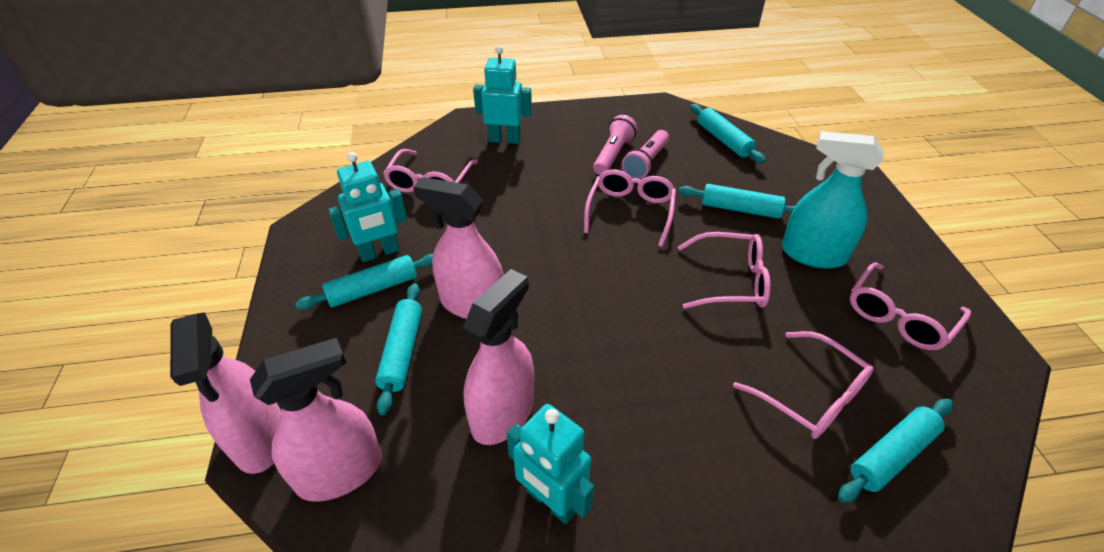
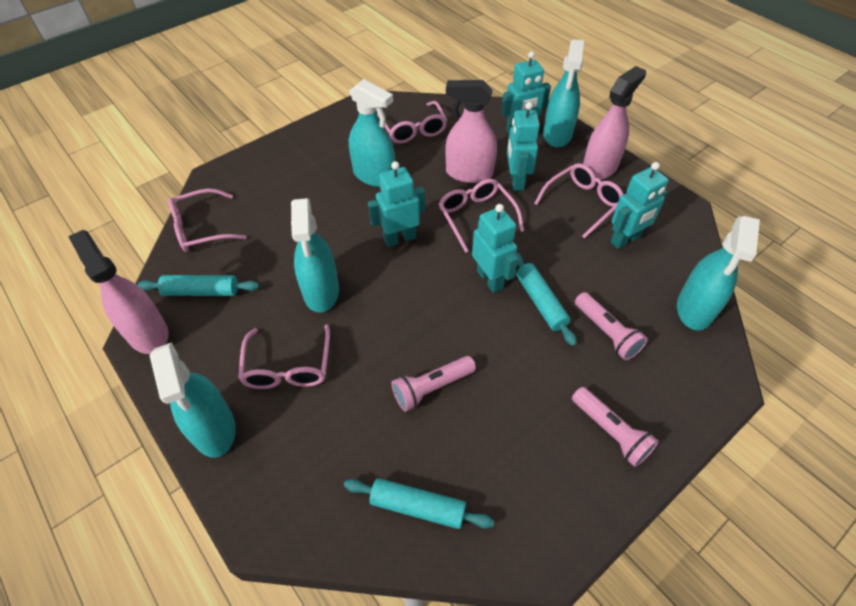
pink flashlight: [593,115,638,175] [622,130,669,180] = 2 -> [392,356,476,411] [572,387,659,467] [575,292,648,360] = 3
pink spray bottle: [170,312,282,474] [250,338,382,502] [413,177,503,319] [463,269,534,445] = 4 -> [68,230,169,354] [446,80,497,183] [583,66,646,180] = 3
turquoise robot: [328,152,407,262] [473,46,532,144] [506,404,594,524] = 3 -> [368,161,425,247] [472,204,518,293] [501,51,551,133] [507,102,540,191] [610,162,669,249] = 5
turquoise rolling pin: [295,254,433,310] [375,283,422,416] [679,184,795,219] [690,104,766,164] [838,399,953,503] = 5 -> [137,275,259,296] [344,478,494,529] [516,252,577,346] = 3
turquoise spray bottle: [782,131,884,269] = 1 -> [150,342,236,458] [291,198,339,313] [349,79,395,187] [543,39,584,147] [677,216,760,330] = 5

